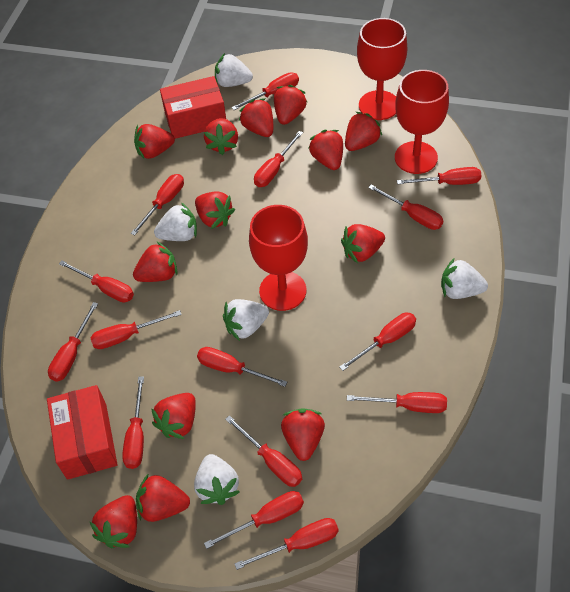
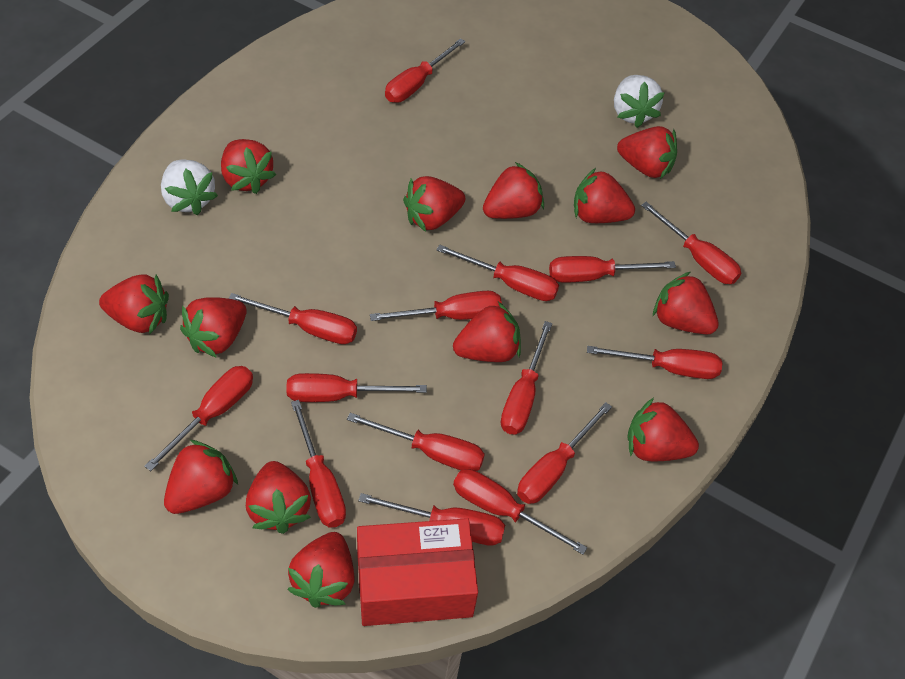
red box: [47,385,118,480] [160,76,226,139] = 2 -> [357,518,478,626] = 1
red goblet: [249,205,308,311] [357,18,407,120] [395,70,449,174] = 3 -> none = 0
white strawberry: [154,203,197,241] [194,454,240,505] [215,53,253,87] [223,299,269,341] [441,258,488,299] = 5 -> [161,159,218,215] [614,75,665,128] = 2

